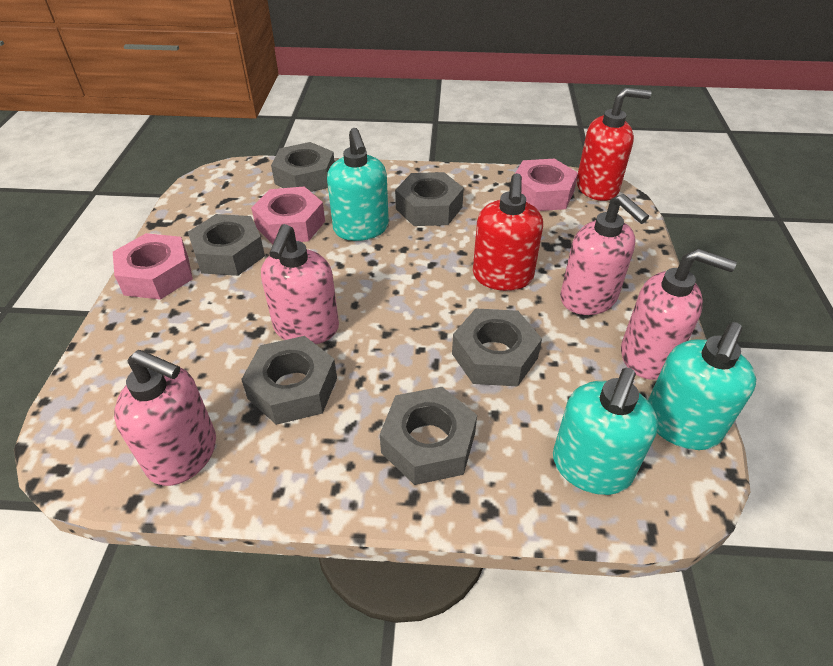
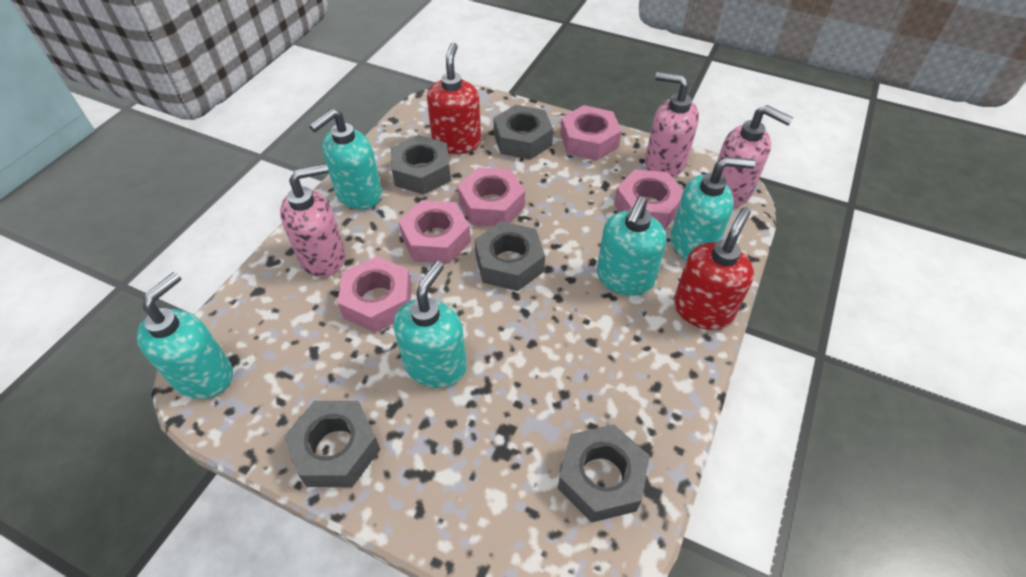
grey nut: [188,214,265,276] [241,336,337,425] [271,142,334,192] [380,387,477,485] [395,172,464,226] [452,308,542,386] = 6 -> [284,401,381,487] [391,135,451,195] [475,221,545,291] [493,105,553,160] [558,424,650,522] = 5
pink nut: [113,233,193,300] [251,186,325,244] [515,159,578,211] = 3 -> [338,256,411,333] [399,200,471,264] [457,167,525,226] [560,105,622,161] [614,169,683,230] = 5
pink soap dispenser: [114,350,216,486] [261,224,339,344] [560,194,649,315] [621,249,737,380] = 4 -> [280,164,346,277] [645,72,699,177] [717,105,793,207] = 3
turquoise soap dispenser: [327,128,389,241] [553,368,658,495] [648,322,756,450] = 3 -> [137,272,233,399] [309,109,382,209] [393,261,467,388] [597,196,667,296] [671,157,755,260] = 5

